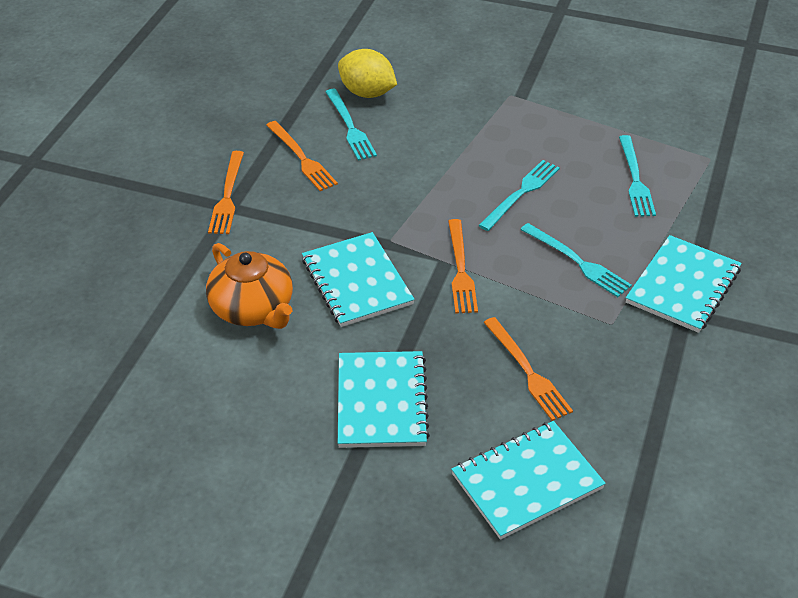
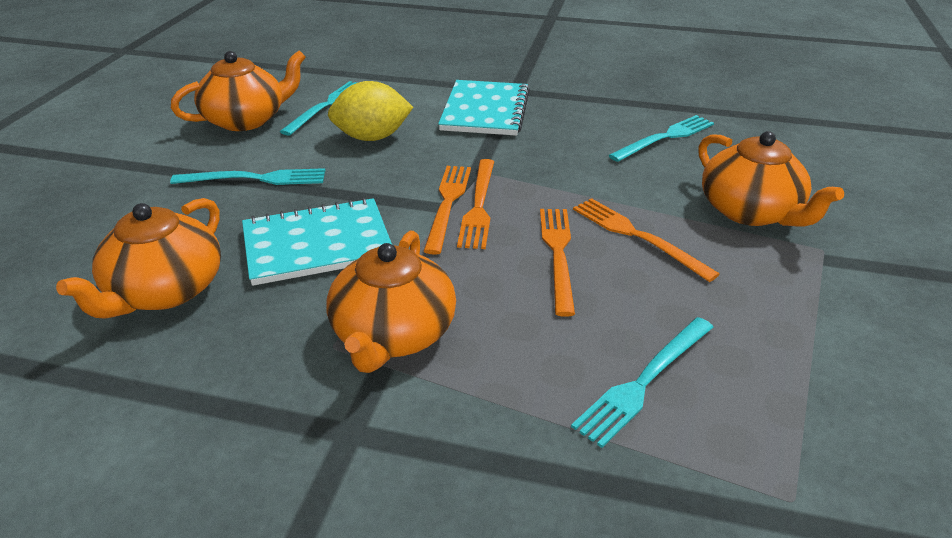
orange teapot: [206,243,293,329] = 1 -> [56,198,221,319] [171,50,306,131] [326,230,456,373] [698,131,844,227] = 4
turquoise notebook: [302,232,415,327] [338,351,430,448] [451,421,606,540] [626,235,742,333] = 4 -> [242,198,392,286] [438,80,530,136] = 2

